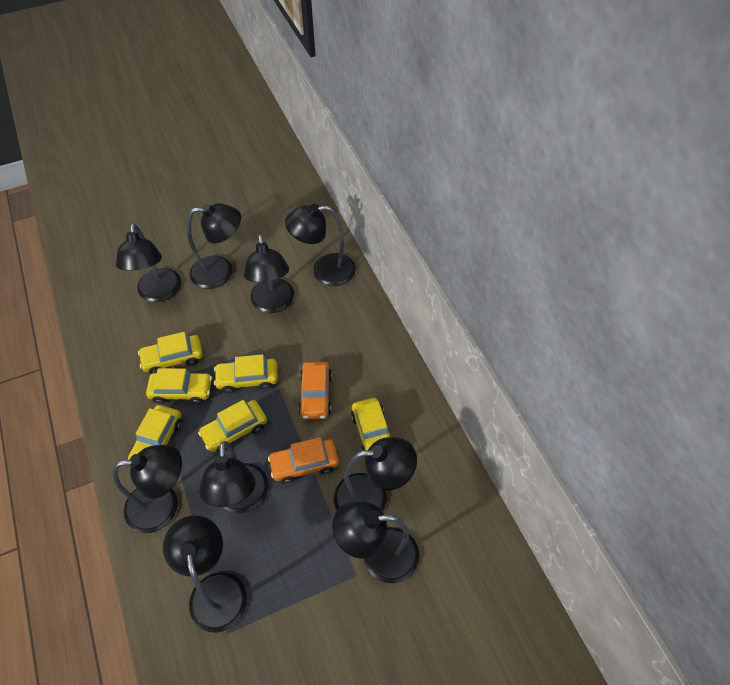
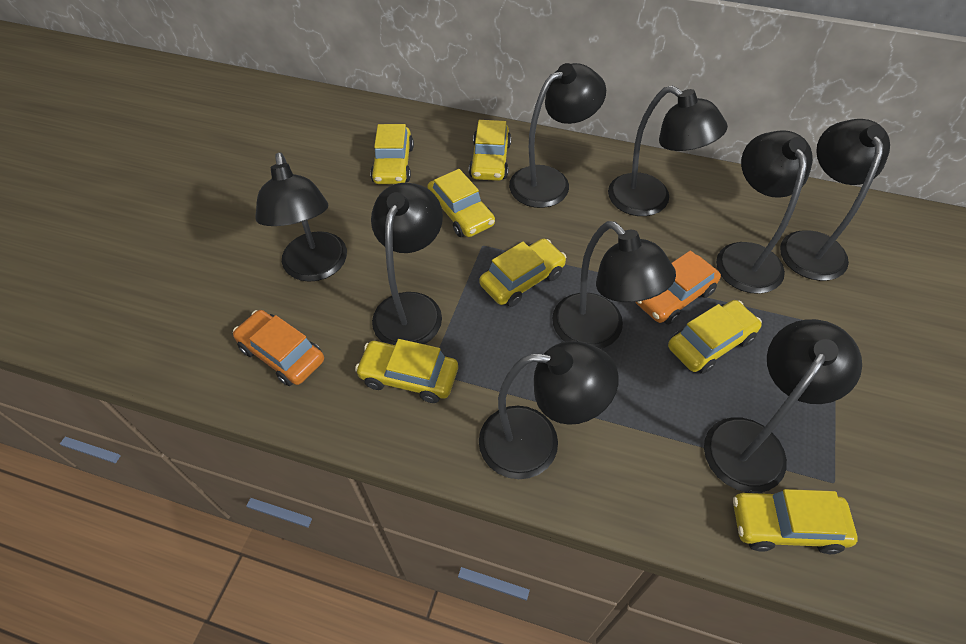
yellow car: [128,405,182,460] [138,332,203,374] [146,368,212,404] [198,400,267,453] [214,354,278,393] [351,398,390,458] = 6 -> [355,339,458,403] [370,124,414,184] [427,169,495,237] [469,120,511,181] [479,239,566,307] [668,300,762,374] [733,489,858,554] = 7

